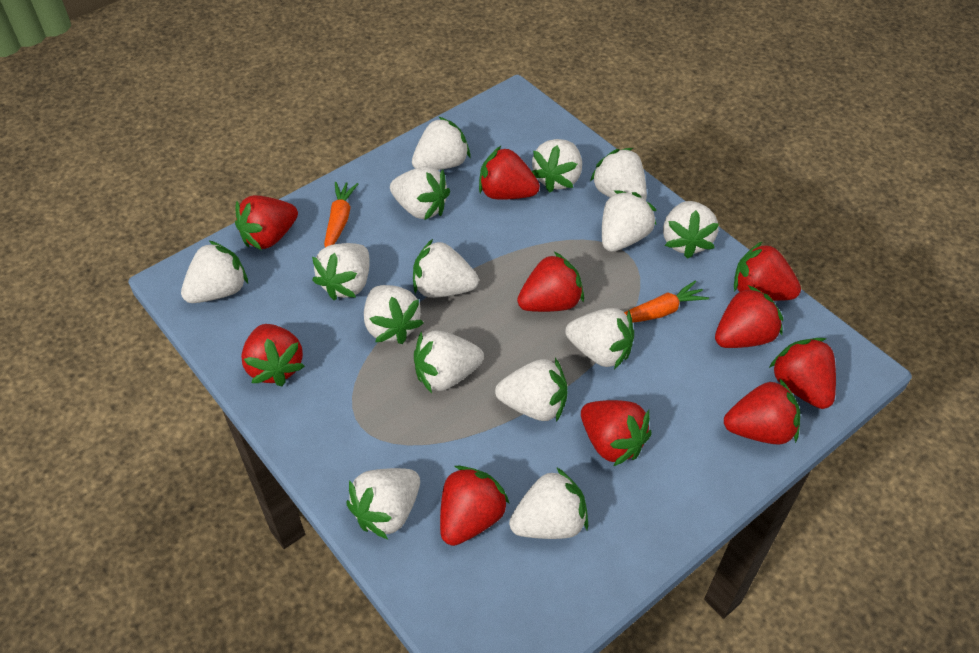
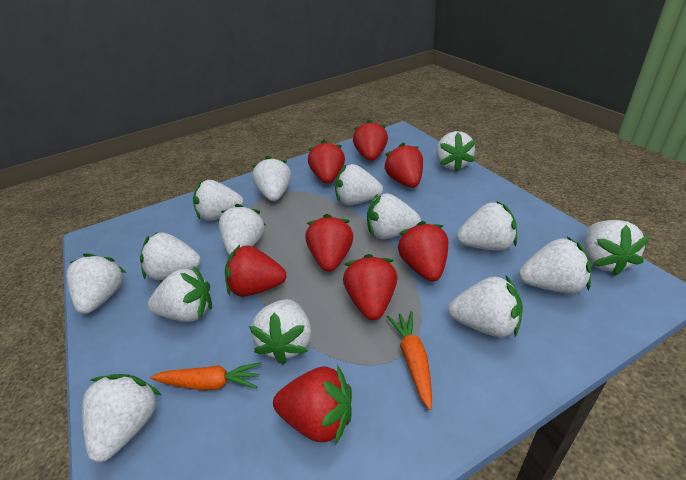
red strawberry: [235,195,298,250] [241,324,305,386] [440,465,510,546] [479,145,540,200] [517,252,584,312] [581,400,652,466] [715,285,783,348] [724,378,800,444] [734,241,801,301] [769,338,836,409] = 10 -> [225,245,287,297] [273,365,352,445] [306,214,353,272] [308,140,345,184] [343,254,398,320] [353,119,388,161] [384,143,423,188] [398,221,448,282] = 8

